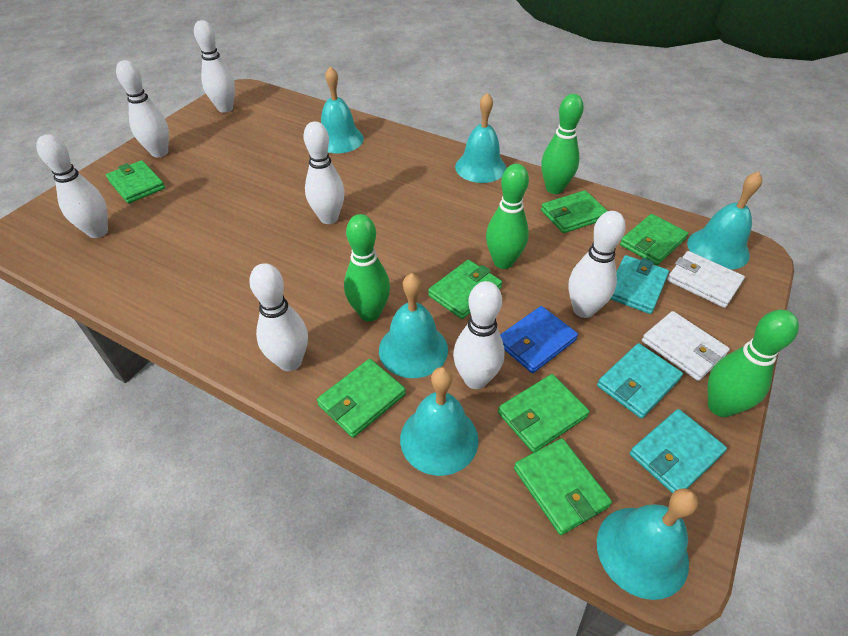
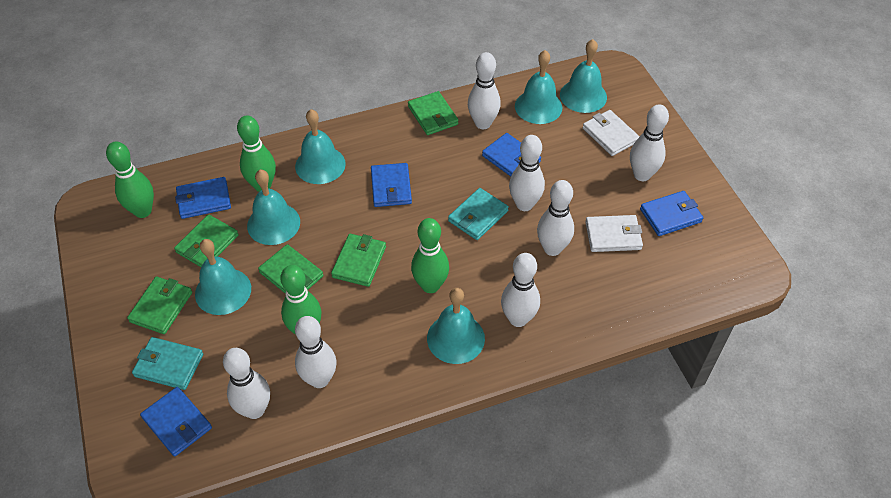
blue wallet: [500,306,578,373] = 1 -> [140,387,212,457] [175,177,231,219] [371,163,412,207] [482,133,541,177] [640,191,703,236] = 5
green wallet: [106,160,165,204] [317,359,406,438] [428,260,502,319] [498,374,590,453] [514,438,612,535] [541,190,607,233] [620,214,688,265] = 7 -> [127,276,192,334] [174,215,239,267] [258,244,323,294] [331,234,386,287] [408,91,459,135] = 5
turquoise wallet: [597,343,683,419] [611,255,669,314] [630,409,727,493] = 3 -> [132,337,203,390] [448,188,509,240] = 2

